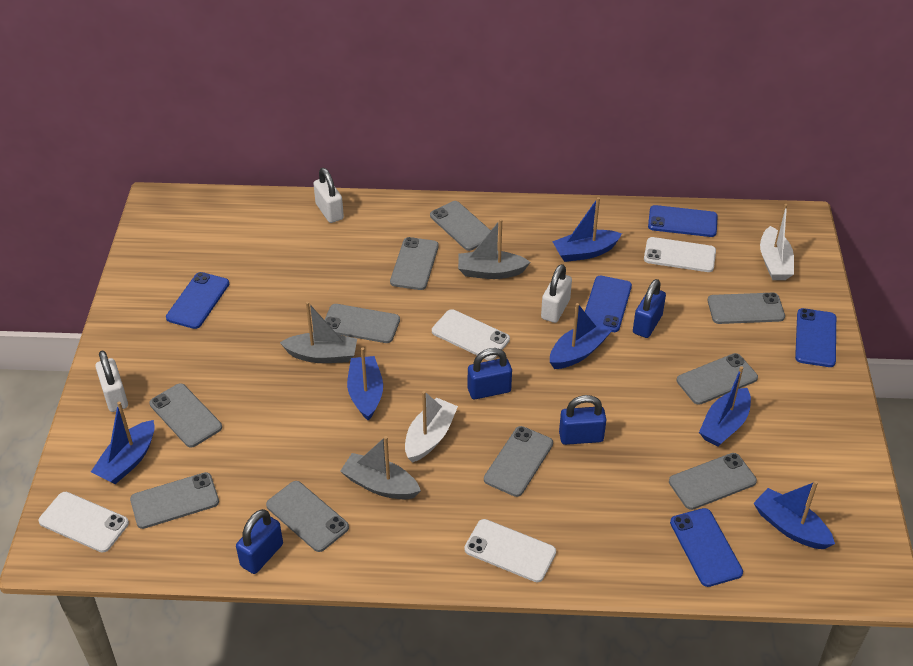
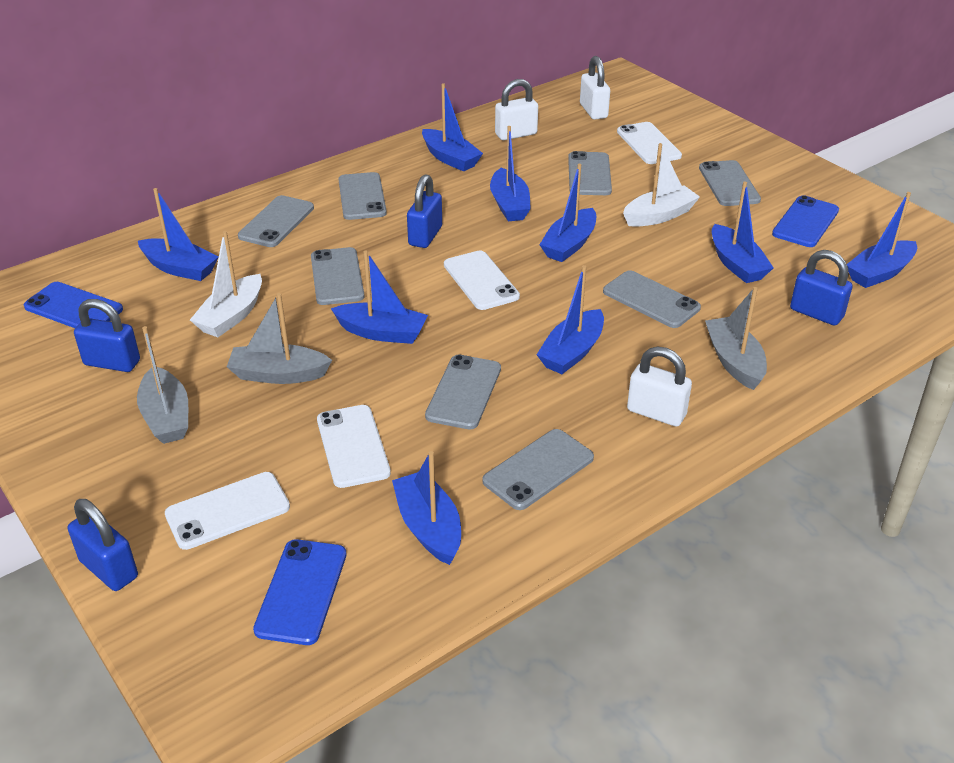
blue boat: [91,402,155,484] [347,347,383,421] [550,303,612,369] [552,197,622,262] [699,366,751,447] [754,481,835,549] = 6 -> [138,188,219,281] [331,251,428,344] [392,451,461,565] [422,83,483,172] [490,126,531,221] [537,265,604,374] [539,164,596,262] [712,181,773,283] [847,192,917,288] = 9
blue phone: [166,272,229,329] [585,276,632,332] [648,205,718,237] [670,508,743,587] [795,308,836,367] = 5 -> [24,282,123,328] [253,539,346,645] [772,195,839,247] = 3
grey phone: [130,472,219,529] [149,383,222,448] [266,481,349,552] [325,304,400,343] [390,237,439,290] [430,201,491,251] [484,426,553,497] [669,453,757,510] [677,353,758,405] [708,293,785,324] = 10 -> [238,195,314,247] [311,247,364,305] [338,172,387,220] [425,354,501,430] [482,429,594,510] [568,151,612,195] [603,270,701,328] [699,160,761,206] = 8

